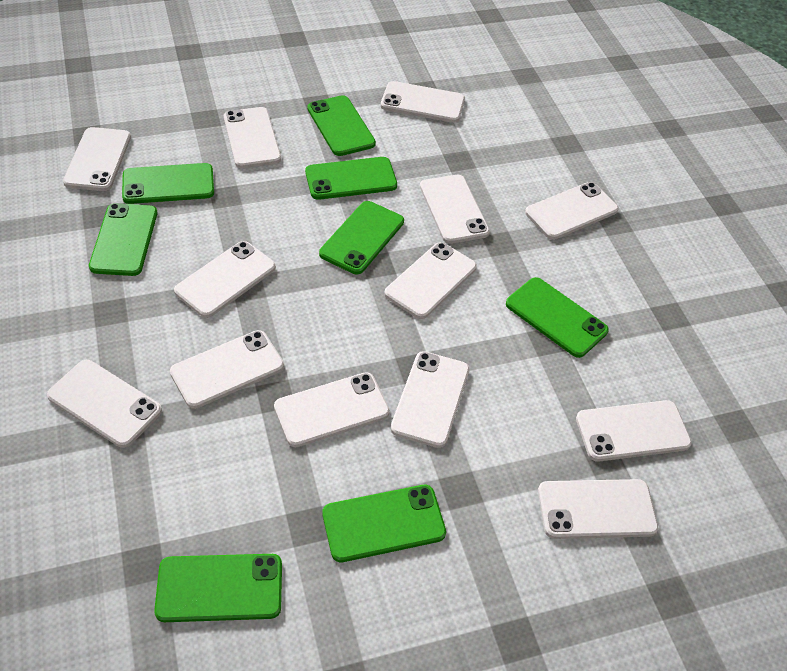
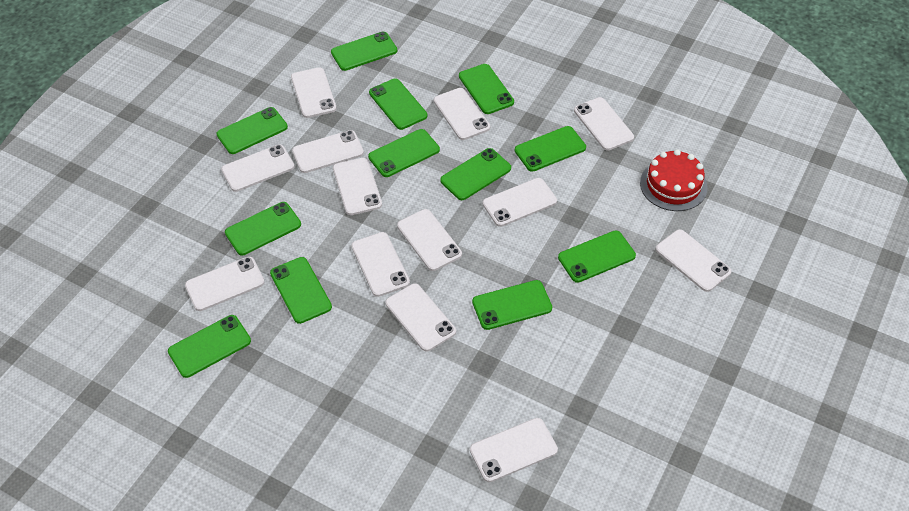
green phone: [89,203,157,276] [122,163,214,204] [154,554,282,622] [305,157,397,200] [307,95,376,156] [319,201,404,274] [323,485,446,562] [506,277,609,358] = 8 -> [168,315,251,378] [216,107,288,154] [225,202,301,255] [270,257,332,324] [331,32,397,71] [368,129,440,177] [369,78,427,130] [440,148,511,200] [459,64,514,114] [472,280,552,330] [515,126,586,172] [558,231,636,283] = 12
red cake: none = 0 -> [640,149,708,211] = 1

